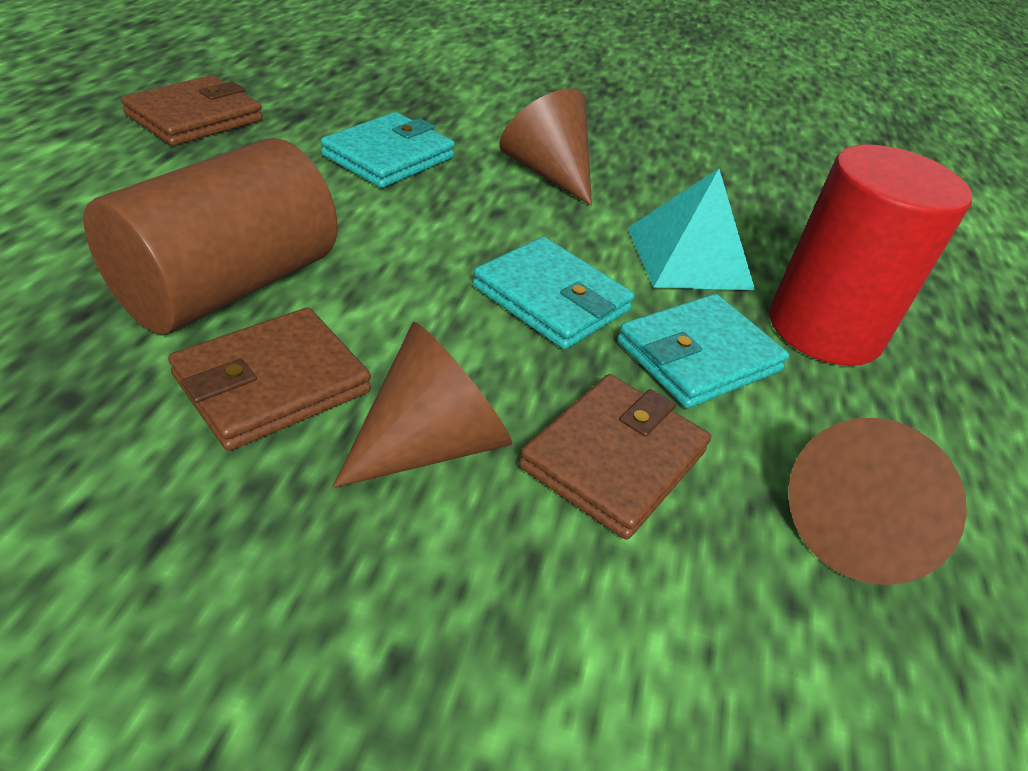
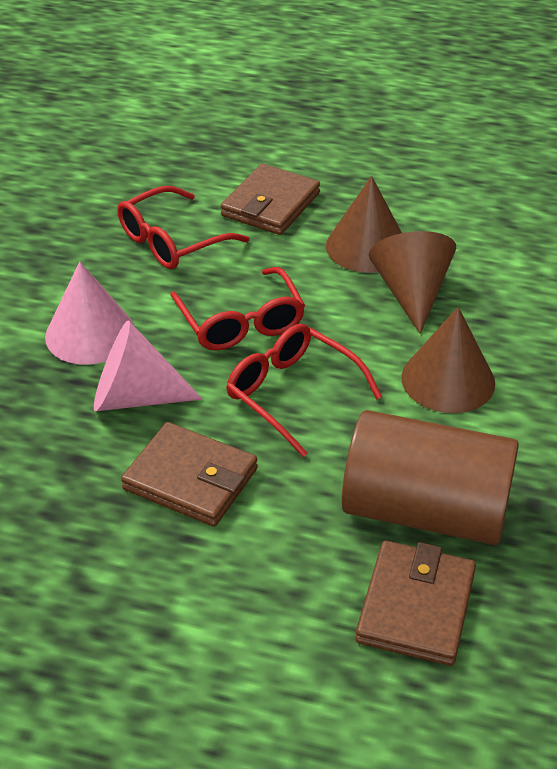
pink cone: none = 0 -> [45,261,134,365] [94,320,203,411] = 2
red cylinder: [770,145,972,366] = 1 -> none = 0
red glasses: none = 0 -> [118,186,249,269] [170,267,305,351] [226,324,382,457] = 3
turquoise pyramid: [628,169,755,290] = 1 -> none = 0
turquoise wallet: [321,112,455,188] [473,237,635,349] [617,294,789,408] = 3 -> none = 0

